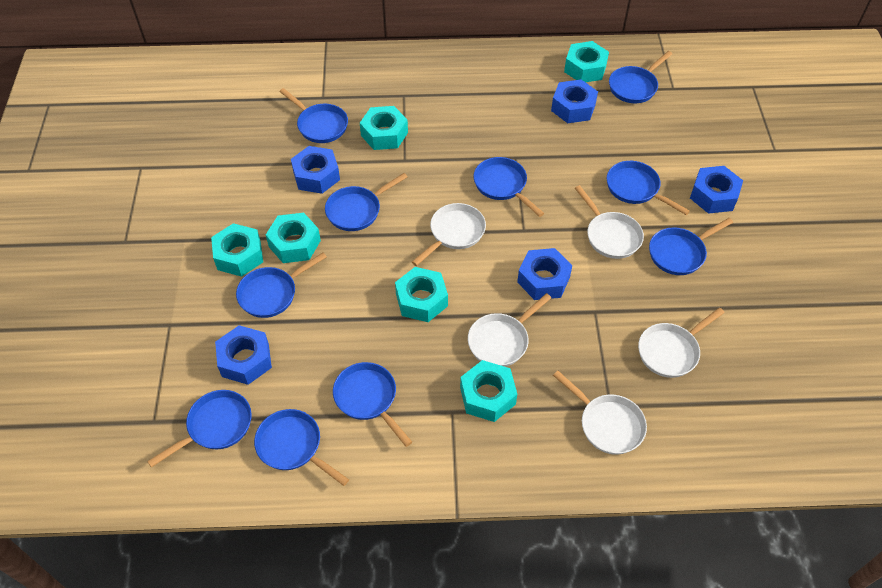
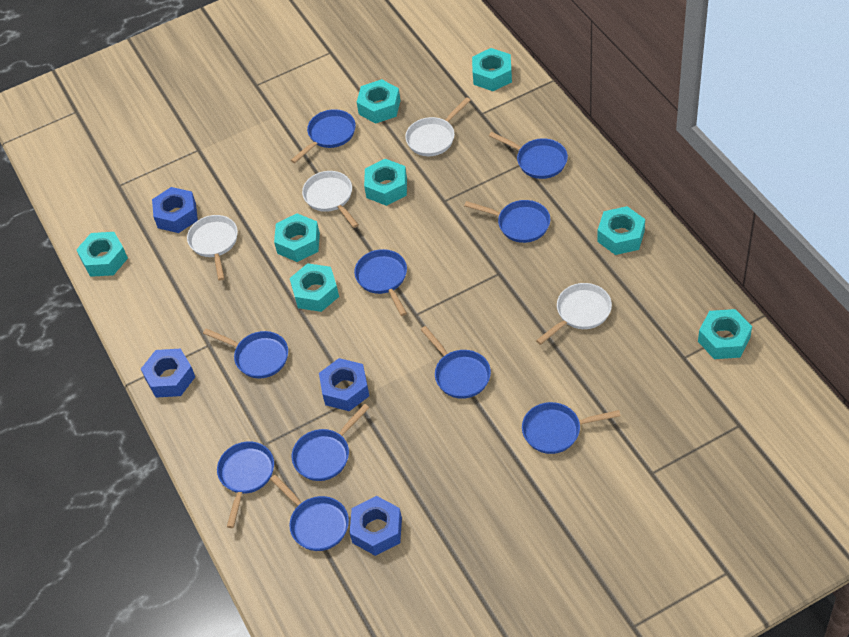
blue nut: [215,325,272,385] [291,146,340,194] [517,248,572,300] [551,80,598,123] [690,166,743,214] = 5 -> [141,349,195,398] [152,187,198,233] [319,358,369,411] [350,496,402,556] = 4
turquoise nut: [211,223,263,277] [266,213,321,263] [360,106,408,150] [395,267,448,322] [460,360,517,422] [564,41,609,82] = 6 -> [76,232,128,277] [274,213,320,262] [290,263,339,312] [357,79,401,124] [364,159,407,206] [472,48,512,91] [597,206,645,255] [698,309,752,359] = 8
white pan: [412,203,486,266] [468,293,551,367] [553,371,647,455] [575,185,644,259] [638,308,725,378] = 5 -> [187,215,238,281] [302,171,359,228] [405,97,471,156] [536,283,612,345] = 4

